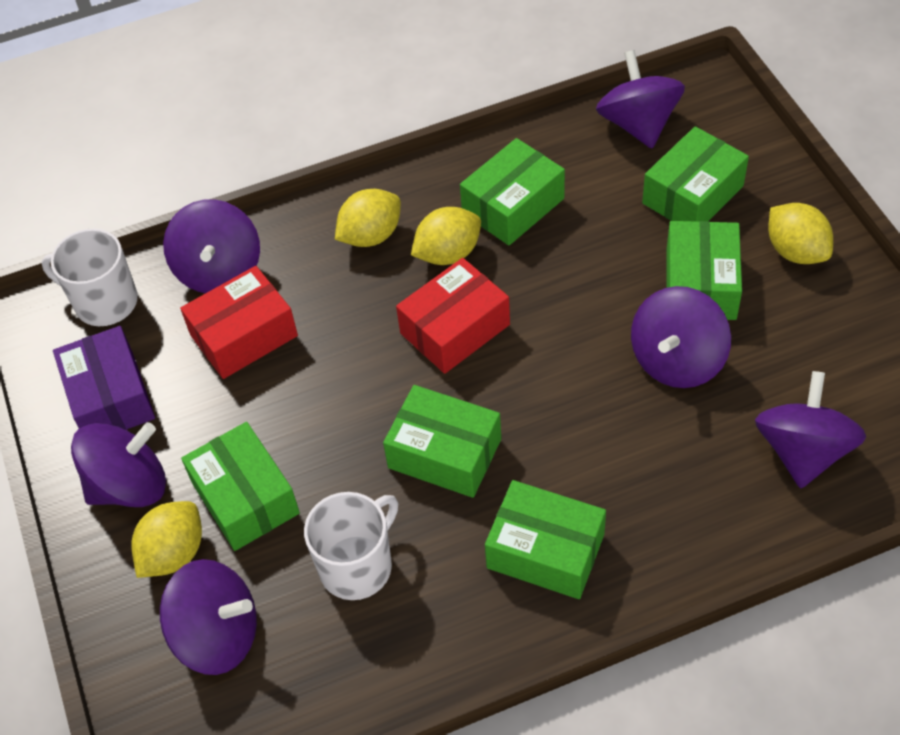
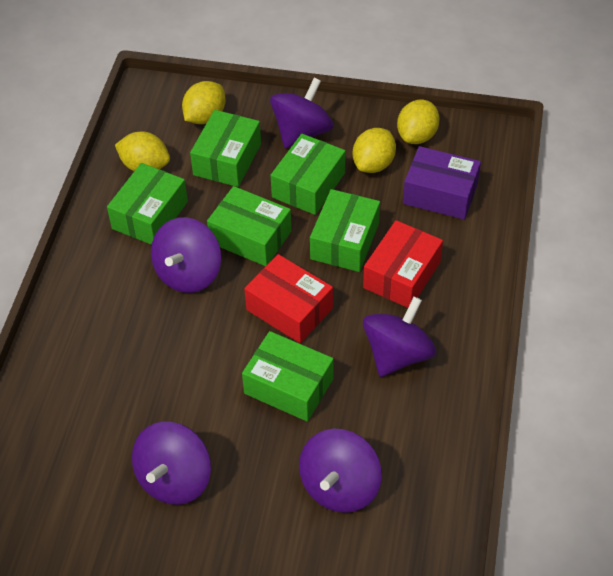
purple spinning top: [71,422,166,507] [160,559,257,675] [163,199,260,293] [596,50,685,148] [631,286,731,388] [755,371,866,488] = 6 -> [132,421,211,505] [151,217,221,293] [270,78,334,149] [299,429,382,513] [363,296,436,377] = 5
white mug: [41,229,138,326] [304,492,398,600] = 2 -> none = 0

